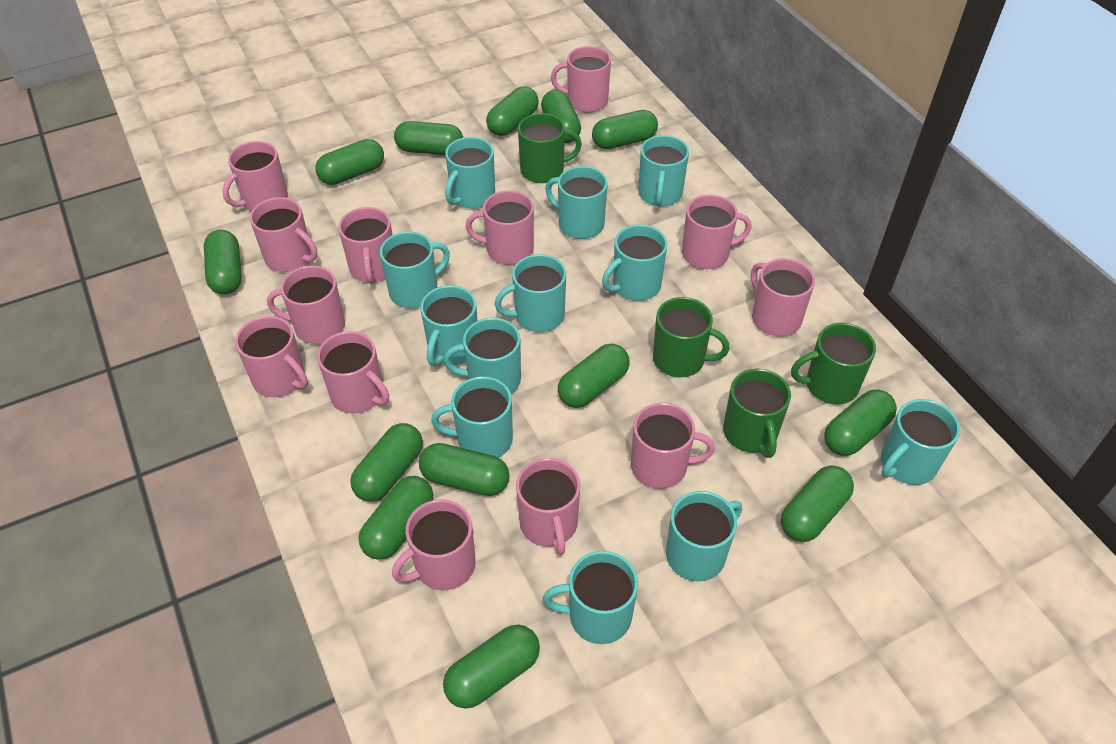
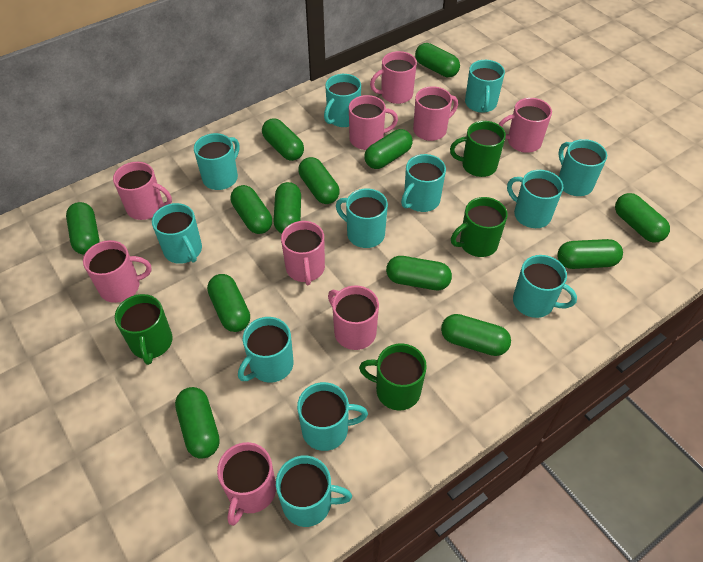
pink mug: [223,141,288,211] [235,316,308,397] [250,197,317,272] [267,265,345,344] [317,331,389,414] [338,207,392,284] [392,499,475,590] [466,190,534,265] [516,458,580,555] [551,46,611,112] [631,403,715,489] [682,195,752,269] [751,258,815,336] = 13 -> [83,240,152,303] [113,162,172,220] [217,442,276,526] [281,221,325,285] [328,286,379,350] [349,95,398,150] [370,51,417,104] [413,86,458,141] [499,98,552,153] = 9

